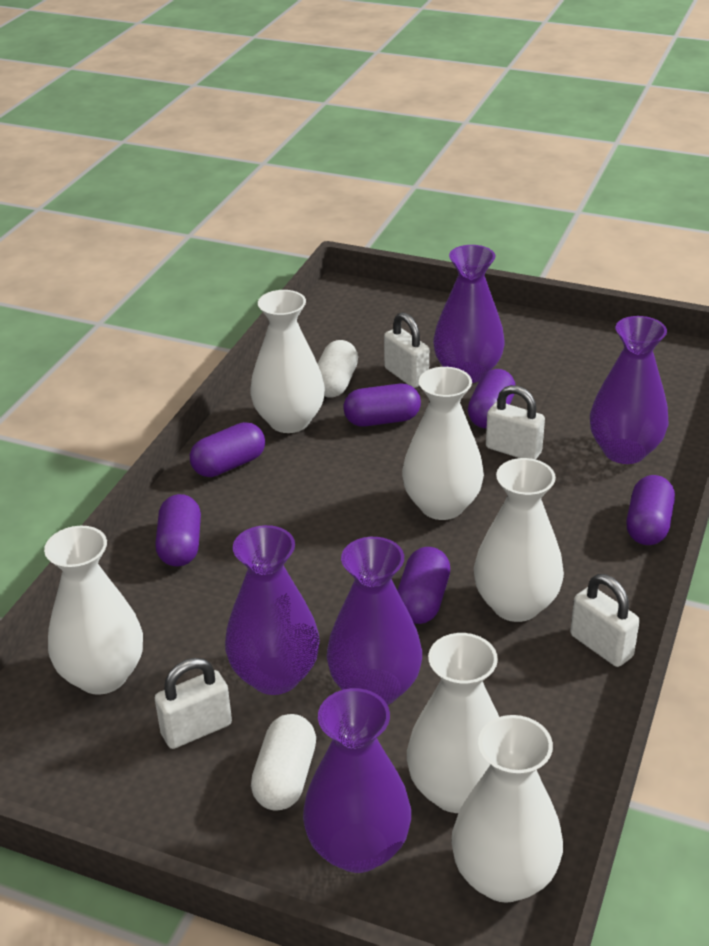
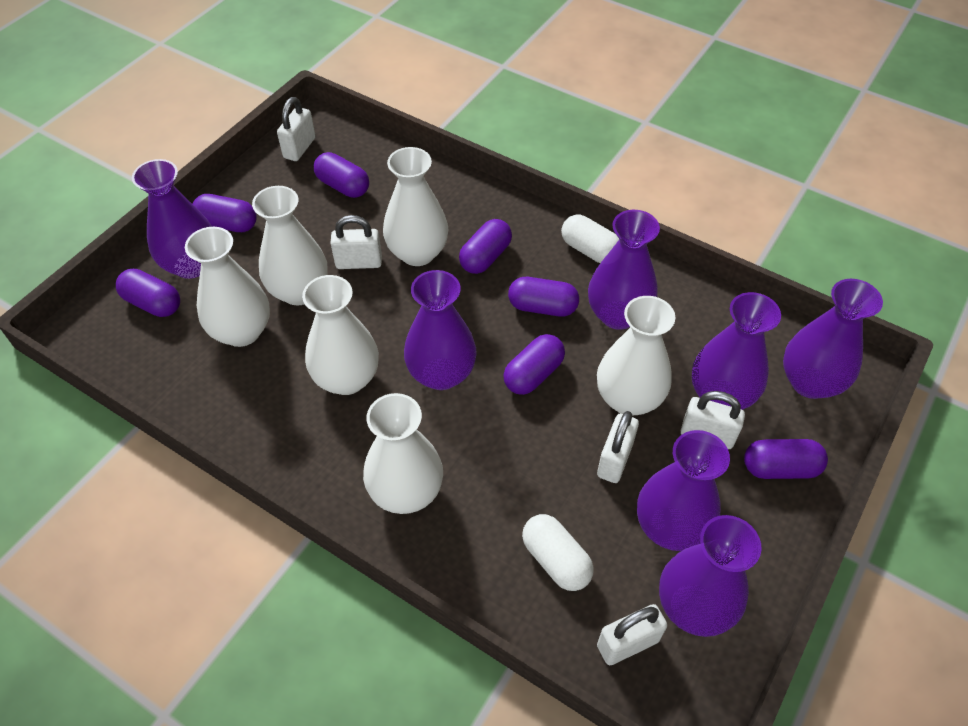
purple capsule: [155,494,201,567] [190,422,265,477] [343,384,421,427] [397,547,450,624] [468,369,516,429] [626,475,675,545] = 6 -> [116,269,180,317] [193,194,257,232] [314,152,369,198] [459,219,512,274] [503,334,565,395] [508,277,579,317] [744,439,828,479] = 7
purple vase: [225,525,320,695] [303,688,411,873] [327,537,422,705] [433,245,505,383] [590,316,669,464] = 5 -> [132,159,212,279] [404,270,477,390] [588,210,660,330] [637,430,730,551] [659,515,762,637] [692,292,781,410] [783,279,883,399] = 7
white padlock: [155,658,232,749] [384,312,429,388] [486,385,545,460] [570,574,640,667] = 4 -> [277,97,316,161] [331,215,382,269] [597,411,639,483] [597,604,667,665] [681,391,745,449] = 5

